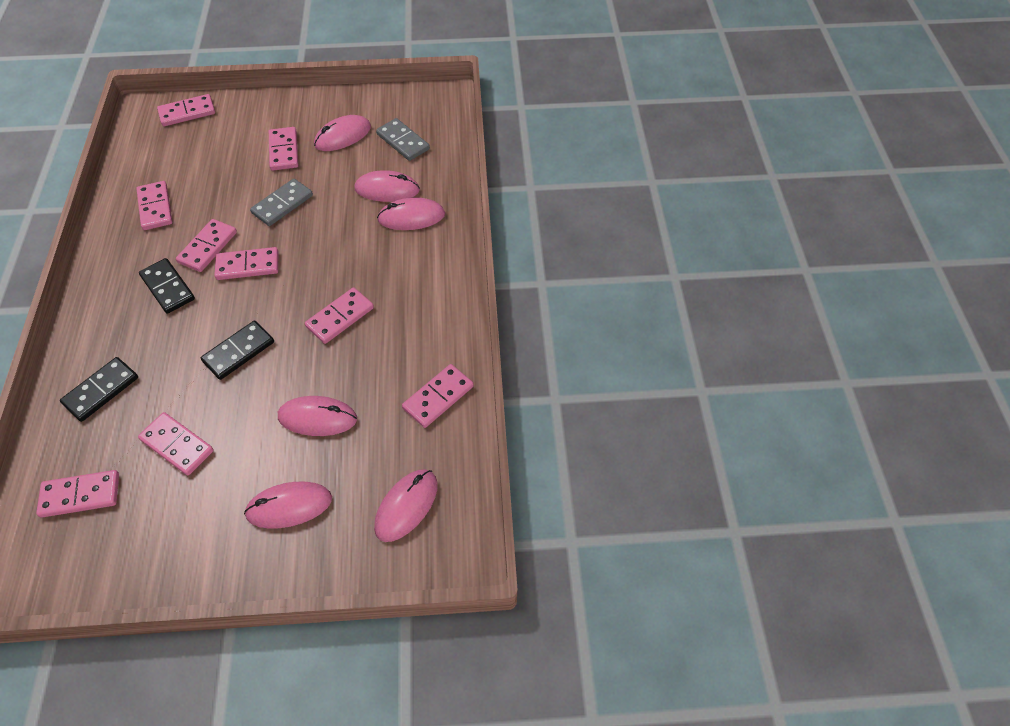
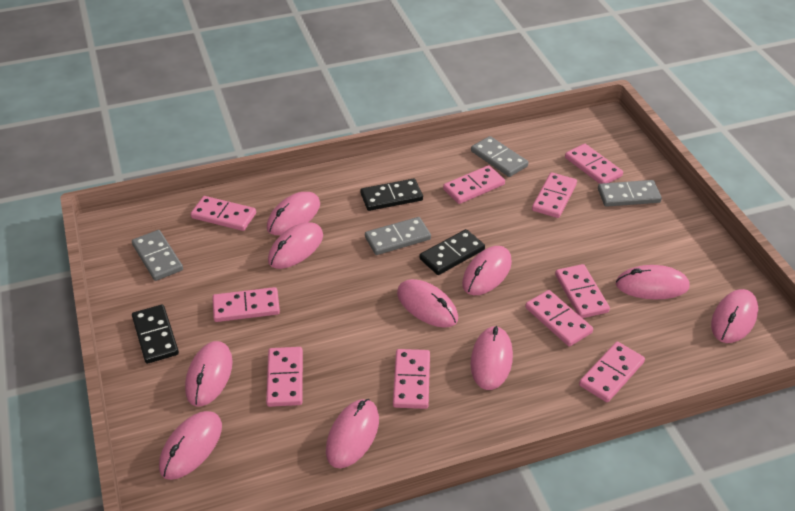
grey domino: [250,179,313,226] [376,118,430,161] = 2 -> [132,230,183,281] [365,217,431,255] [471,136,529,177] [598,180,662,207] = 4
pink domino: [36,470,119,518] [136,181,173,230] [138,412,213,475] [157,94,215,126] [176,219,237,272] [214,247,279,280] [269,127,298,171] [305,287,374,344] [402,364,474,428] = 9 -> [191,196,256,231] [212,287,280,322] [266,347,303,407] [393,349,430,409] [443,165,505,204] [525,290,593,347] [532,172,577,218] [555,264,610,318] [565,144,623,184] [579,342,645,402] = 10
pink mouse: [244,482,332,529] [278,396,357,436] [314,115,371,151] [354,170,420,202] [374,469,438,542] [377,197,445,230] = 6 -> [159,411,222,480] [185,341,233,407] [267,192,320,235] [268,222,323,269] [326,399,379,468] [397,279,458,328] [462,246,512,295] [471,326,513,390] [616,265,690,299] [711,289,758,343] = 10

